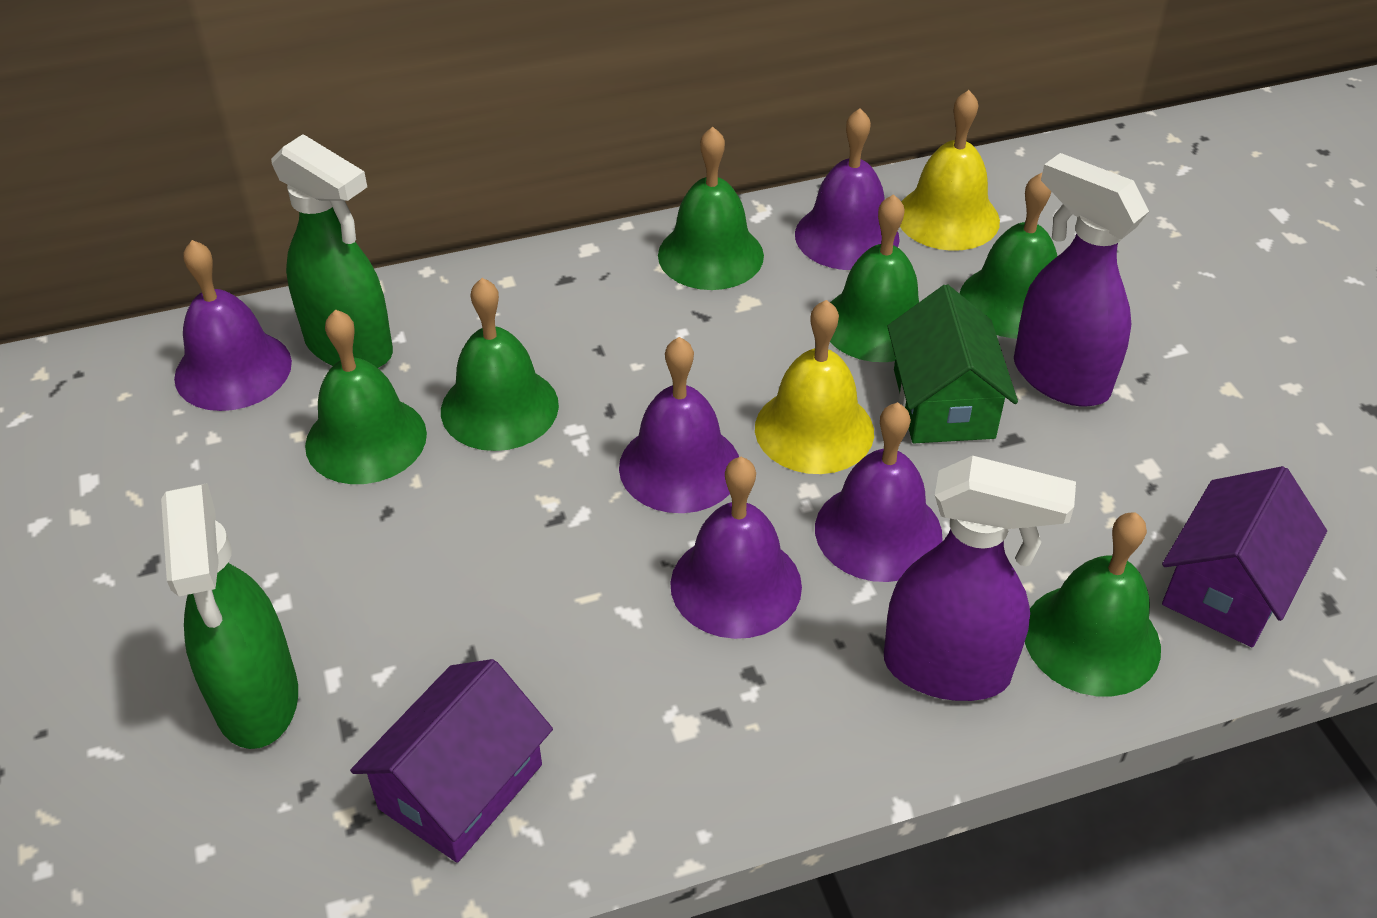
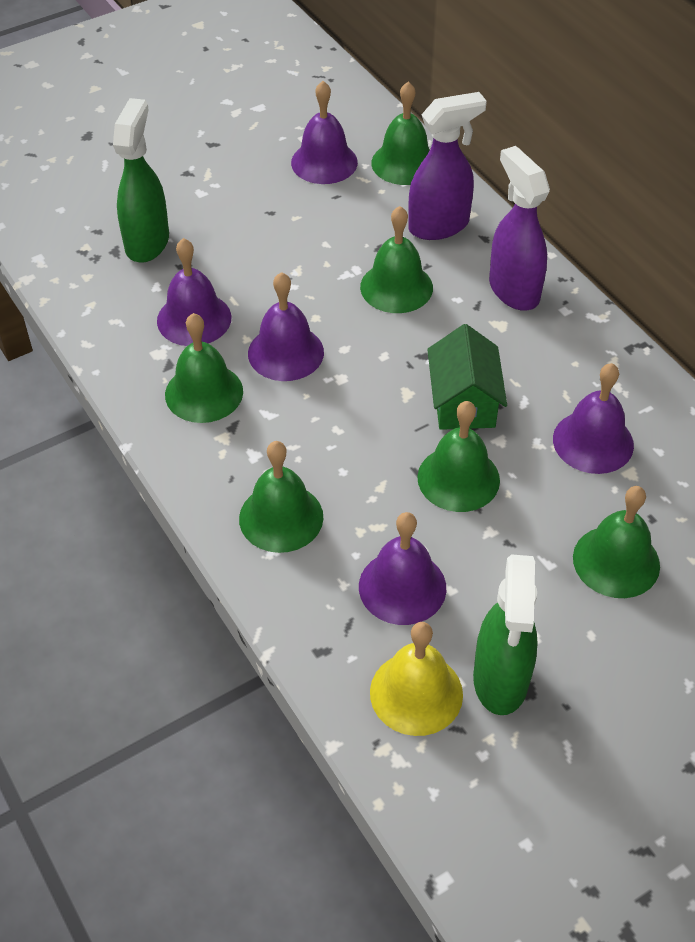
purple house: [350,659,553,863] [1162,466,1327,647] = 2 -> none = 0
yellow bell: [755,300,874,474] [900,90,1000,251] = 2 -> [370,622,463,736] = 1

